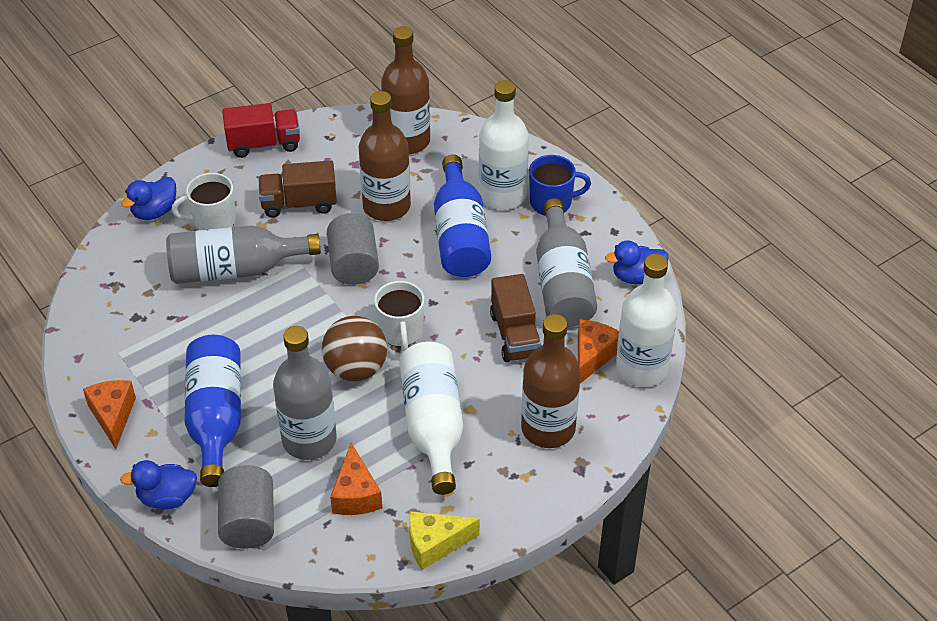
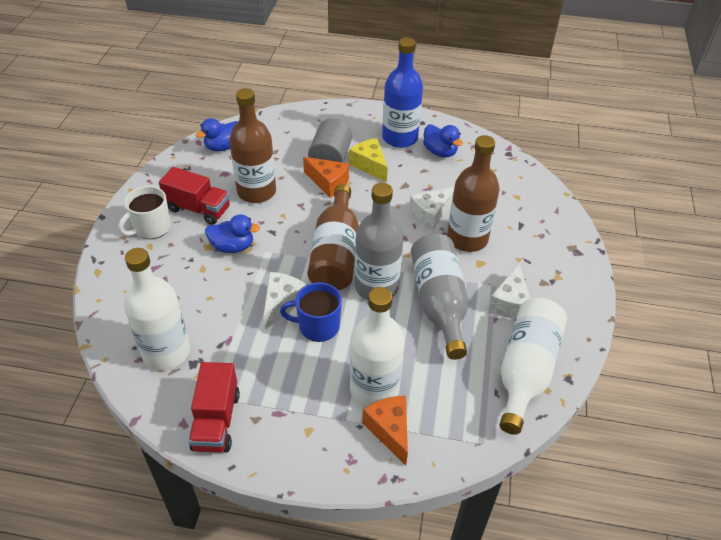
blue bottle: [184,335,241,487] [434,155,491,277] = 2 -> [382,37,423,148] = 1
brown ball: [322,316,387,381] = 1 -> none = 0
brown truck: [258,160,337,218] [490,274,542,362] = 2 -> none = 0
grey bottle: [166,225,321,284] [273,326,337,460] [536,198,597,327] = 3 -> [355,183,404,300] [411,234,468,360] = 2
grey cylinder: [218,465,274,549] [327,213,379,285] = 2 -> [308,118,352,163] = 1
orange cheese: [83,380,136,449] [330,443,382,515] [578,319,619,384] = 3 -> [303,157,349,198] [362,396,408,466] = 2
red truck: [222,103,300,158] = 1 -> [159,167,230,225] [189,362,240,453] = 2
white cheese: none = 0 -> [264,272,306,329] [409,187,454,231] [488,264,531,319] = 3
white mug: [172,173,236,230] [374,281,424,351] = 2 -> [118,186,171,239] = 1

